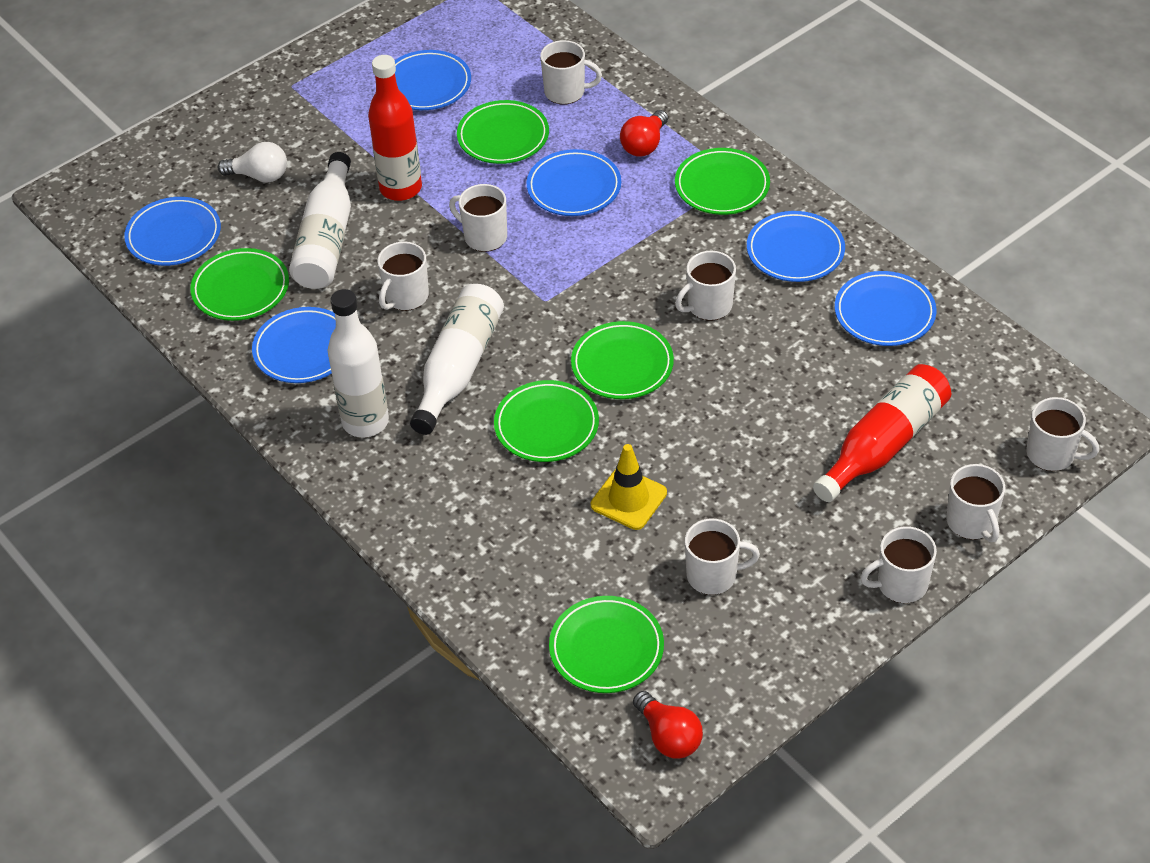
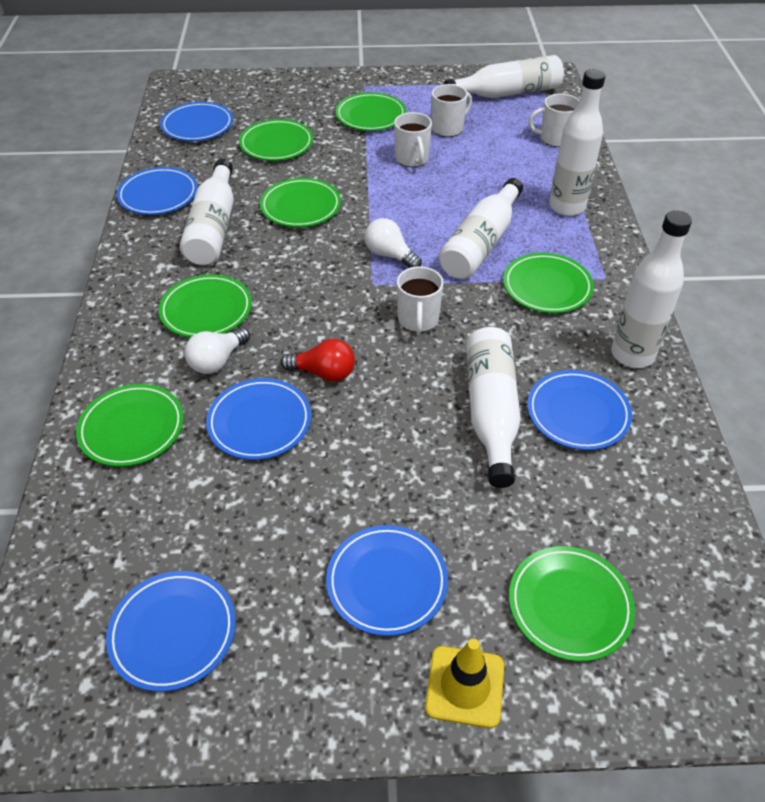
green plate: [190,248,289,321] [457,100,549,164] [494,380,599,462] [549,596,664,693] [571,321,674,399] [675,148,770,215] = 6 -> [76,384,184,467] [159,274,252,338] [239,119,313,161] [260,178,341,227] [335,93,406,131] [503,253,594,313] [509,546,635,662] = 7
red bottle: [368,55,422,201] [813,364,951,502] = 2 -> none = 0
red light bulb: [620,110,668,157] [633,691,703,759] = 2 -> [280,339,355,382] = 1
white bottle: [289,152,351,289] [328,289,389,437] [410,284,504,435] = 3 -> [180,159,234,265] [439,178,523,279] [444,55,564,98] [466,327,521,488] [549,69,605,216] [611,210,692,368] = 6
white light bulb: [218,142,287,182] = 1 -> [185,327,250,374] [365,218,422,268] = 2
white mug: [377,242,429,311] [449,184,507,252] [540,40,602,105] [675,251,736,320] [685,519,760,595] [860,527,937,603] [946,464,1005,542] [1026,397,1099,471] = 8 -> [394,112,432,167] [397,266,444,334] [431,84,472,137] [528,93,580,147] = 4

